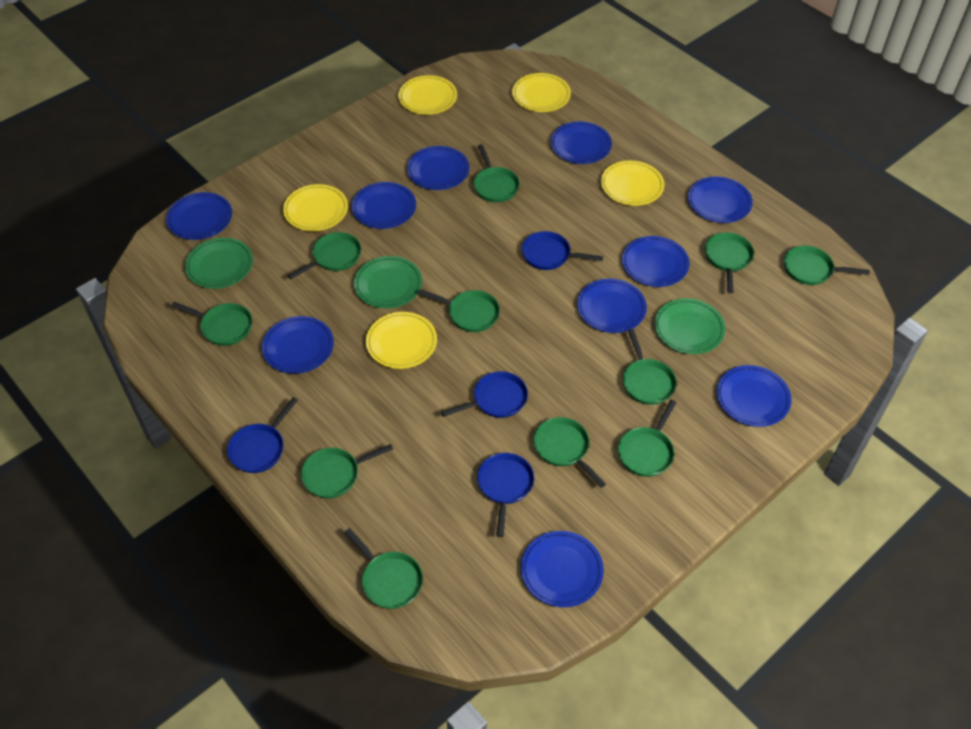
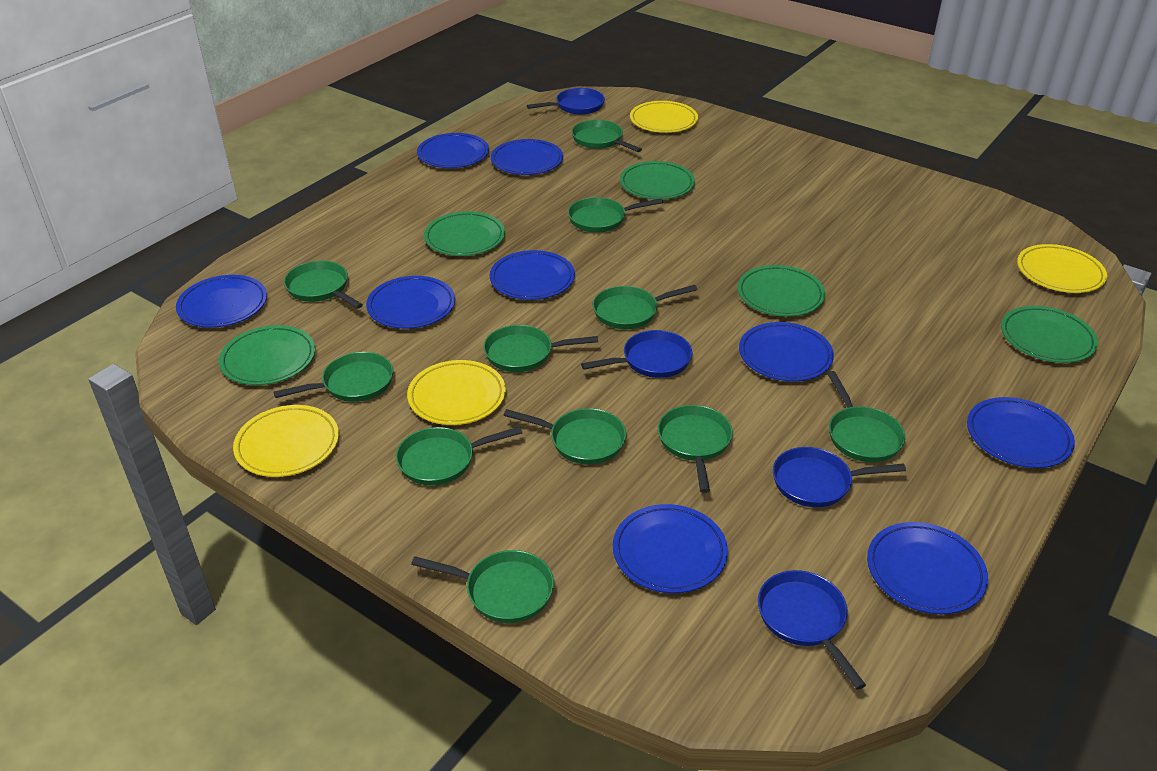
blue plate: [166,192,232,240] [262,316,334,374] [352,182,416,229] [407,146,469,190] [521,531,604,607] [550,122,612,164] [577,279,647,333] [622,236,690,287] [688,177,753,223] [716,365,792,427] = 10 -> [176,275,267,328] [366,276,455,329] [417,133,489,168] [490,250,575,300] [491,139,563,175] [613,504,728,593] [739,322,834,381] [867,522,988,614] [967,397,1075,468] = 9
green plate: [185,238,253,289] [354,256,422,308] [654,298,725,354] = 3 -> [219,325,315,385] [424,211,505,256] [620,161,695,199] [737,265,825,317] [1001,306,1098,363] = 5
yellow plate: [283,184,348,231] [366,312,437,369] [398,75,457,115] [512,73,571,112] [601,160,664,206] = 5 -> [233,405,339,477] [407,360,506,425] [630,101,698,133] [1017,244,1107,293] = 4

